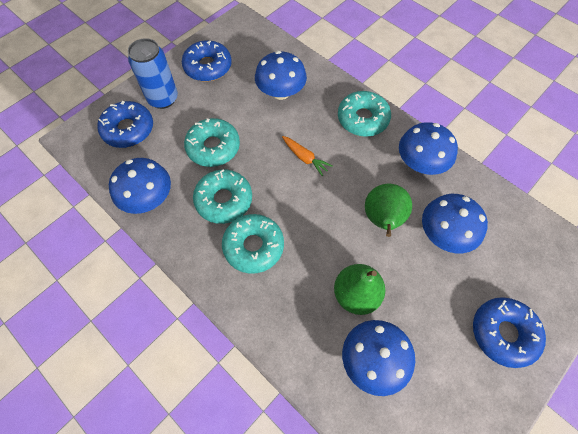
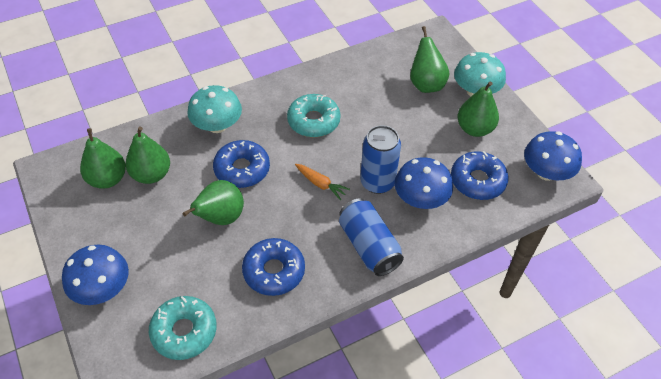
blue can: [128,38,178,109] = 1 -> [339,198,404,276] [360,125,401,194] = 2
blue mushroom: [109,158,171,214] [255,51,307,100] [342,320,415,396] [399,122,458,175] [422,194,488,253] = 5 -> [62,245,129,305] [395,157,453,209] [524,131,582,181] = 3
green pear: [334,264,385,315] [365,184,412,237] = 2 -> [80,128,126,189] [125,126,170,184] [183,180,244,225] [410,26,450,93] [458,82,499,137] = 5
turquoise donut: [184,118,240,167] [193,169,252,224] [222,214,284,274] [338,91,391,137] = 4 -> [149,296,217,360] [287,94,341,137] = 2
turquoise mushroom: none = 0 -> [187,85,242,133] [454,52,506,96] = 2

